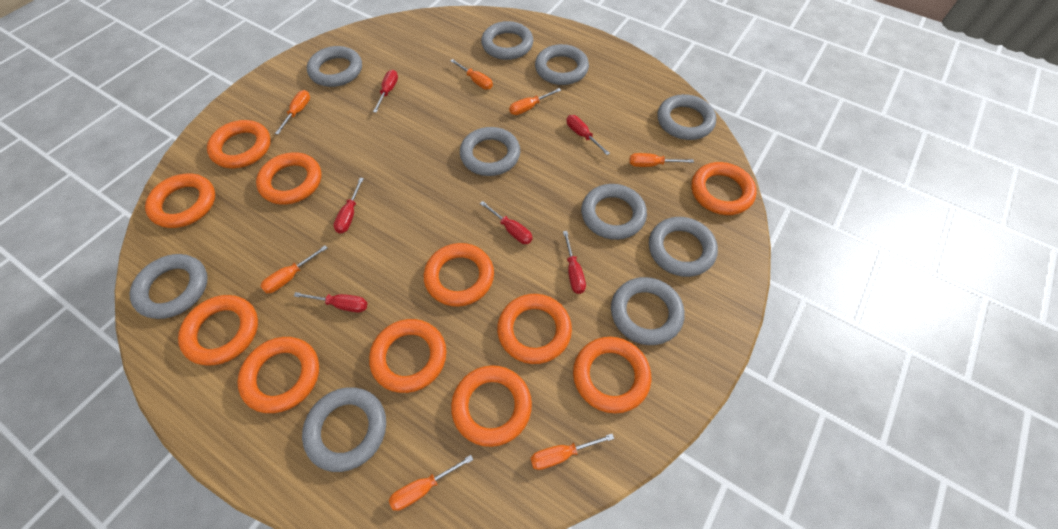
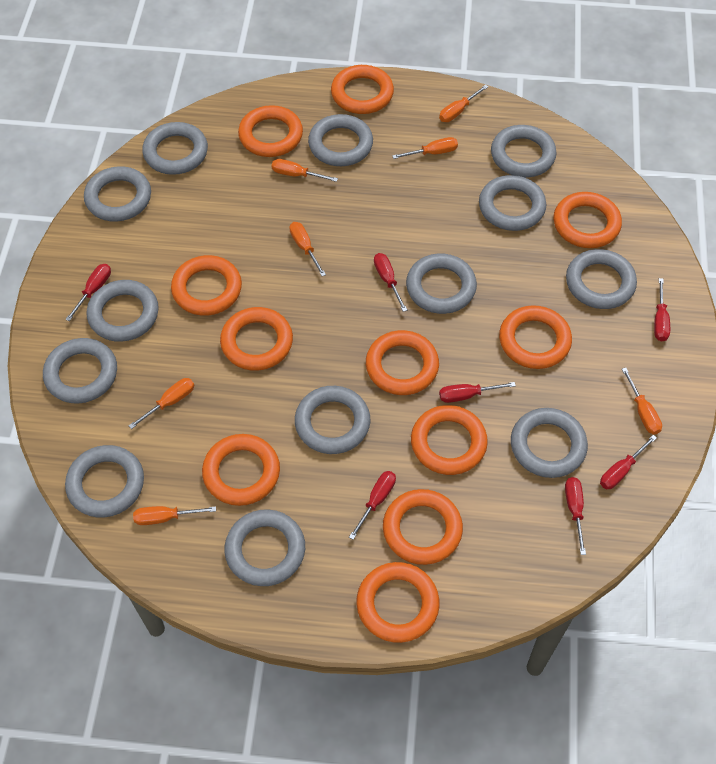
grey ring: [129,254,208,319] [302,387,386,472] [307,46,362,87] [460,127,520,176] [481,21,533,60] [535,44,589,85] [581,184,647,240] [611,277,685,345] [649,217,718,277] [657,94,716,140] = 10 -> [43,338,117,404] [65,445,144,518] [84,166,151,222] [86,280,159,342] [142,122,208,175] [224,509,305,586] [295,386,370,454] [308,114,373,166] [406,253,477,314] [479,175,546,231] [491,125,557,177] [511,408,588,478] [566,249,637,309] = 13
red screwdriver: [294,292,367,313] [334,178,364,234] [373,70,398,113] [480,201,533,244] [563,231,586,294] [566,115,610,155] = 6 -> [65,264,111,321] [349,471,396,540] [374,253,407,312] [439,382,516,403] [565,477,586,555] [600,435,657,489] [654,278,670,342] = 7

